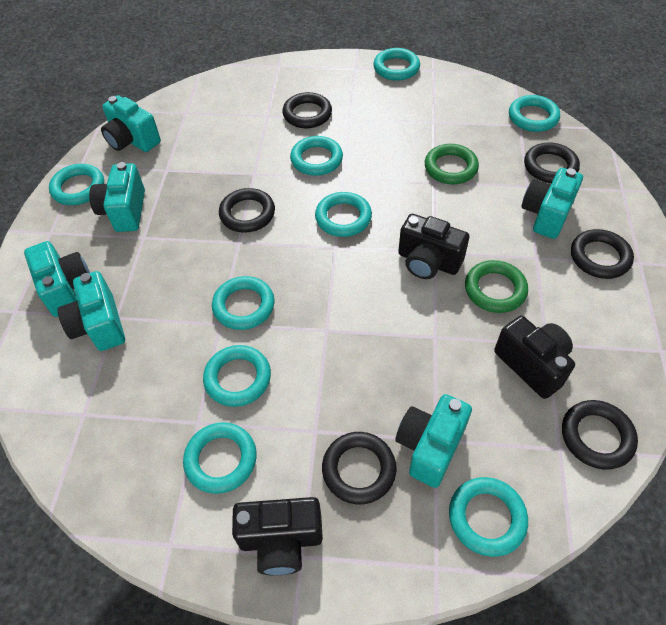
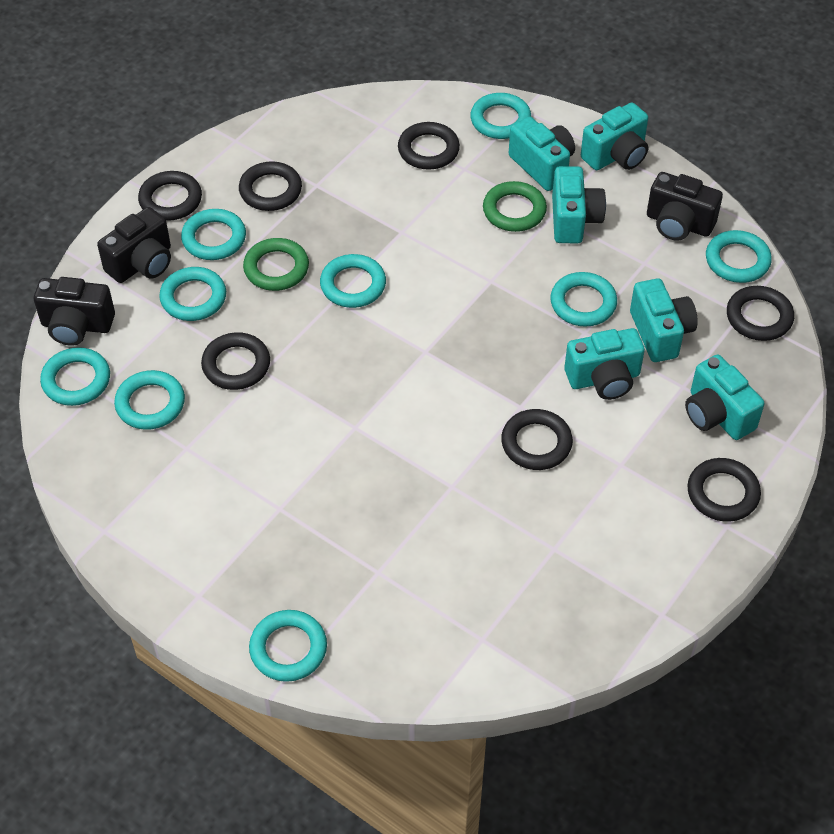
black ring: [219,188,275,233] [283,92,332,128] [322,432,397,504] [524,142,580,183] [562,400,638,470] [571,229,634,279] = 6 -> [138,171,202,221] [201,332,270,390] [239,161,302,211] [398,122,460,170] [501,409,573,470] [687,458,761,522] [727,286,794,341] = 7

